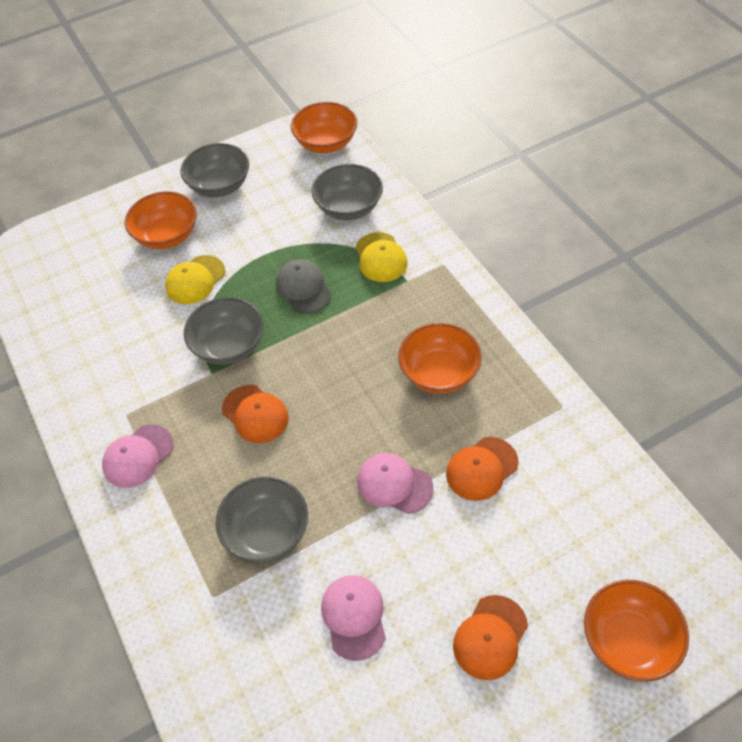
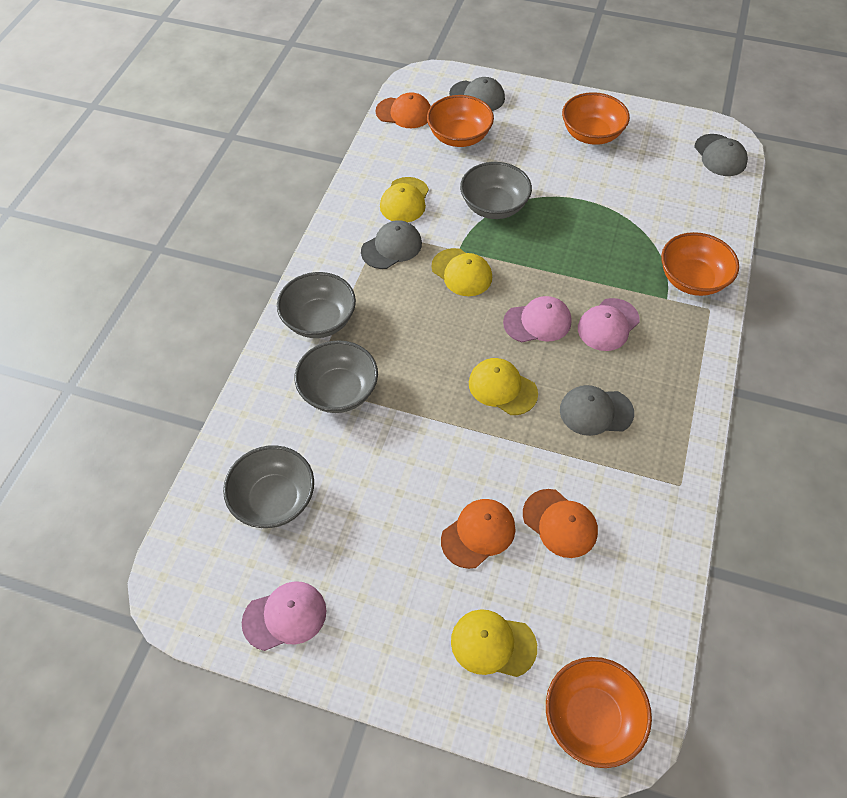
grey cap: [276,259,332,314] = 1 -> [361,220,422,269] [449,77,505,111] [560,385,634,436] [694,134,748,176] = 4
yellow cap: [165,255,225,304] [355,232,408,282] = 2 -> [380,177,429,222] [431,248,492,296] [451,609,537,677] [469,358,538,415] = 4

